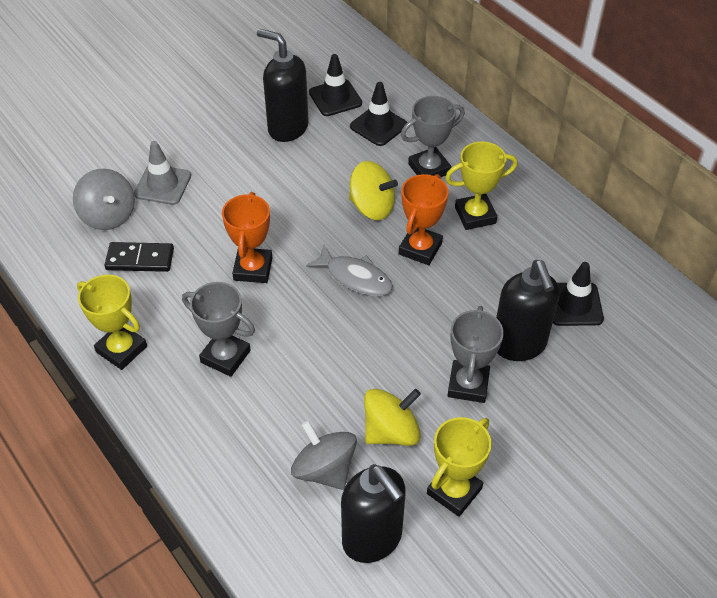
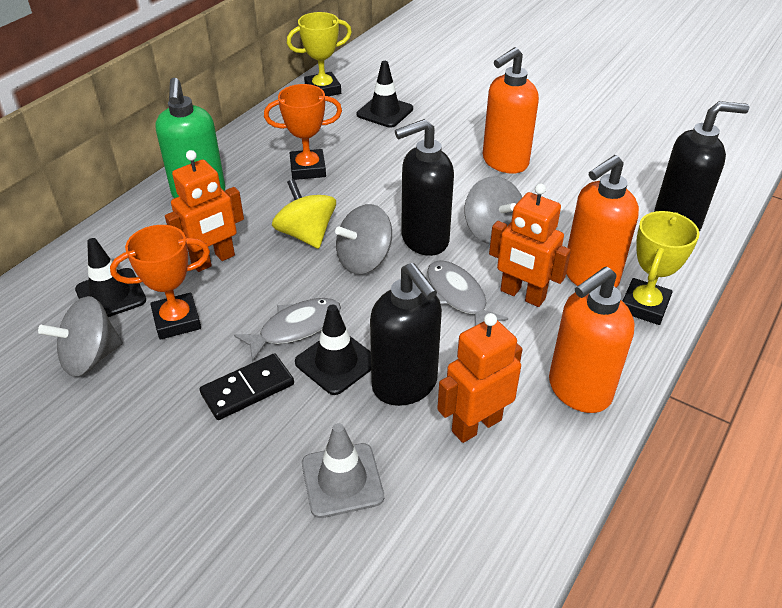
green soap dispenser: none = 0 -> [155,78,225,198] = 1
grey fish: [306,245,393,296] = 1 -> [234,298,341,362] [427,260,508,326] = 2
grey spinning top: [73,169,135,230] [291,421,357,490] = 2 -> [38,296,123,377] [335,204,392,274] [464,176,522,244] = 3
grey trophy: [182,282,255,377] [401,96,465,177] [447,306,504,403] = 3 -> none = 0
orange robot: none = 0 -> [165,150,244,272] [437,313,523,443] [489,183,571,307] = 3
orange soap dispenser: none = 0 -> [483,47,539,174] [549,267,635,413] [566,155,639,287] = 3
yellow spinning top: [349,161,398,220] [364,389,421,446] = 2 -> [272,179,336,249] = 1
yellow trophy: [77,275,147,370] [427,417,492,517] [445,142,517,230] = 3 -> [287,12,352,96] [623,211,700,325] = 2

